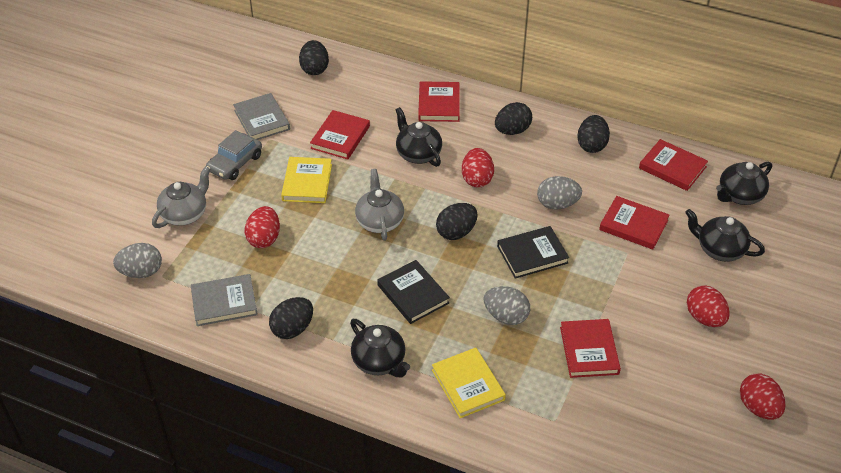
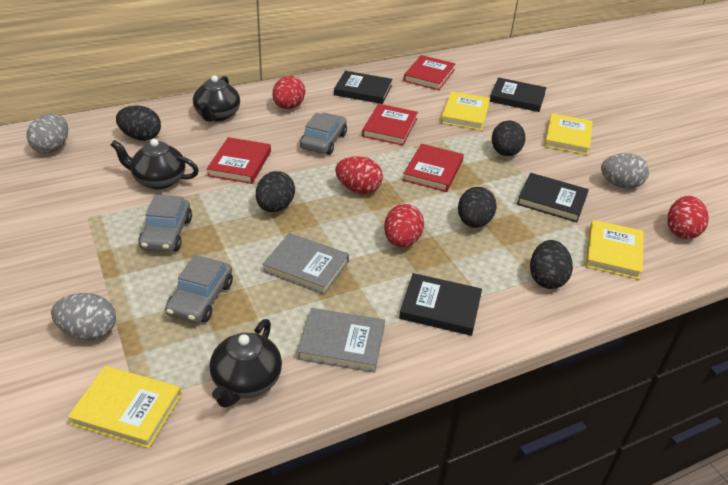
black book: [377,260,450,324] [497,226,569,279] = 2 -> [334,71,393,104] [399,273,482,336] [490,77,547,112] [517,173,589,222] = 4
black teapot: [350,319,410,378] [395,107,442,167] [685,209,765,262] [716,162,772,205] = 4 -> [111,139,199,189] [193,75,240,122] [210,319,282,408] = 3
grey car: [206,130,262,180] = 1 -> [138,194,192,252] [165,255,233,323] [300,113,347,155] = 3
grey teapot: [152,166,210,228] [355,169,404,241] = 2 -> none = 0
red book: [310,110,370,159] [418,81,460,122] [560,319,621,378] [599,196,669,250] [639,139,708,191] = 5 -> [207,137,271,184] [362,104,418,145] [403,55,456,90] [403,144,464,192] = 4
yellow book: [281,157,332,203] [432,348,506,418] = 2 -> [68,366,182,448] [441,91,490,131] [544,113,593,155] [586,220,644,279] = 4

